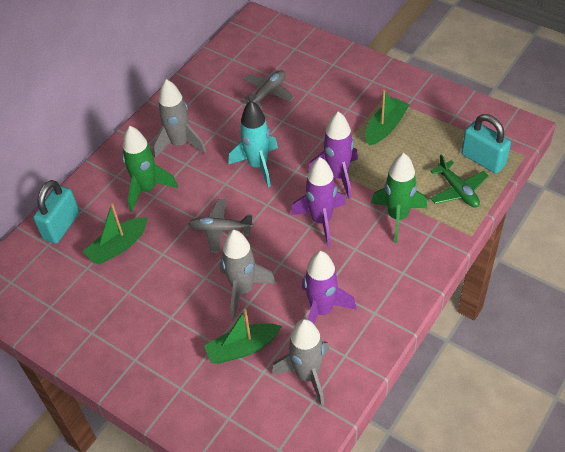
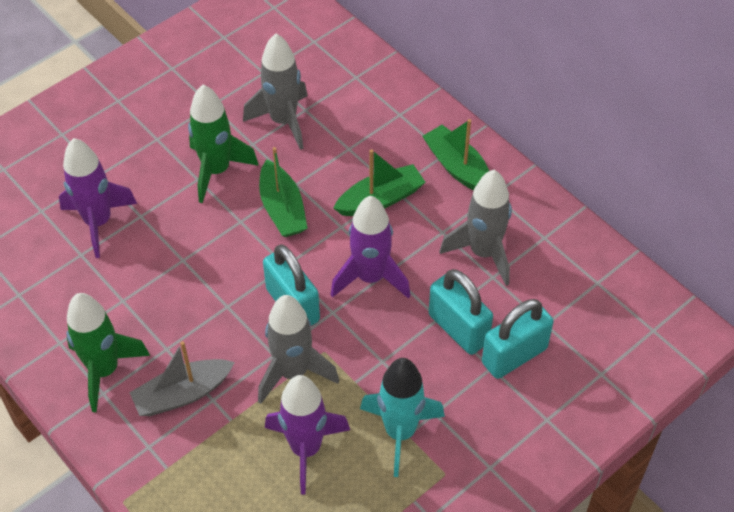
green plane: [430,155,489,208] = 1 -> none = 0
grey boat: none = 0 -> [129,341,235,416] = 1
grey plane: [188,199,254,253] [241,70,295,109] = 2 -> none = 0
turquoise padlock: [33,180,79,244] [461,114,511,174] = 2 -> [263,244,320,326] [429,269,493,355] [482,299,554,379] = 3

